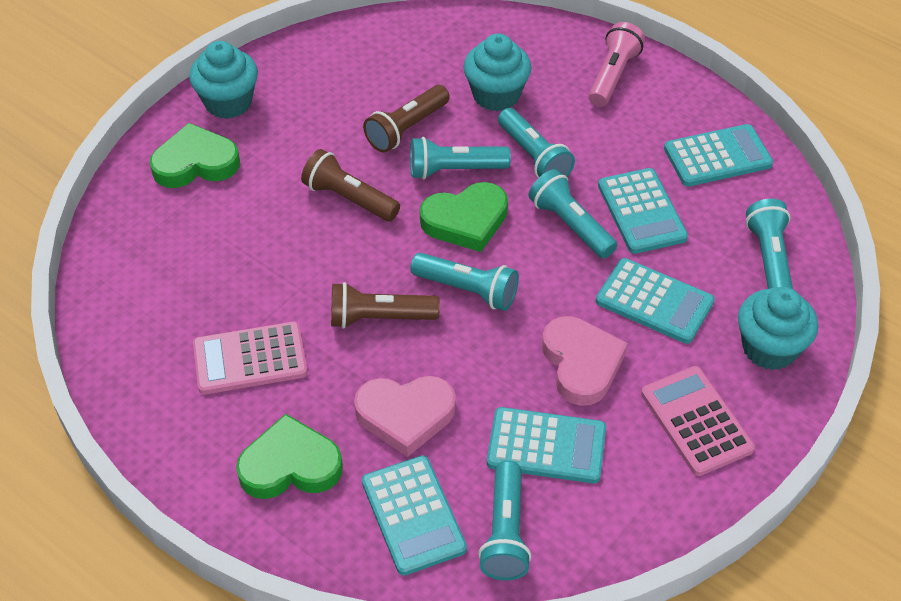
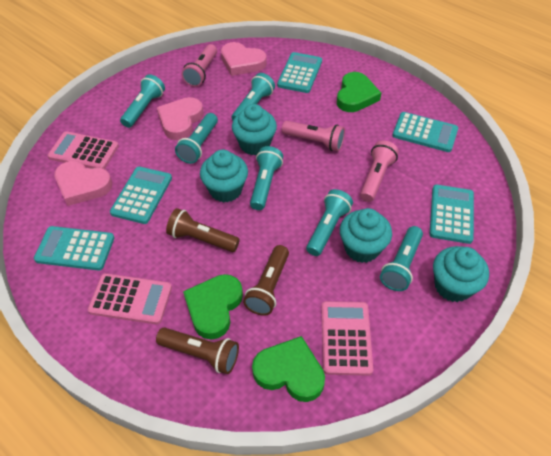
pink calculator: [193,321,307,394] [641,366,755,476] = 2 -> [48,131,119,169] [88,273,172,325] [321,301,373,376] = 3
pink flashlight: [588,22,645,107] = 1 -> [181,44,217,87] [282,121,345,151] [360,141,399,202] = 3
pink heart: [354,376,456,457] [542,316,628,406] = 2 -> [54,161,112,206] [157,97,204,140] [221,42,267,76] = 3
turquoise cupcake: [189,41,258,119] [463,34,531,111] [738,287,818,370] = 3 -> [200,150,248,203] [232,104,277,155] [340,208,392,263] [433,246,489,302] = 4

